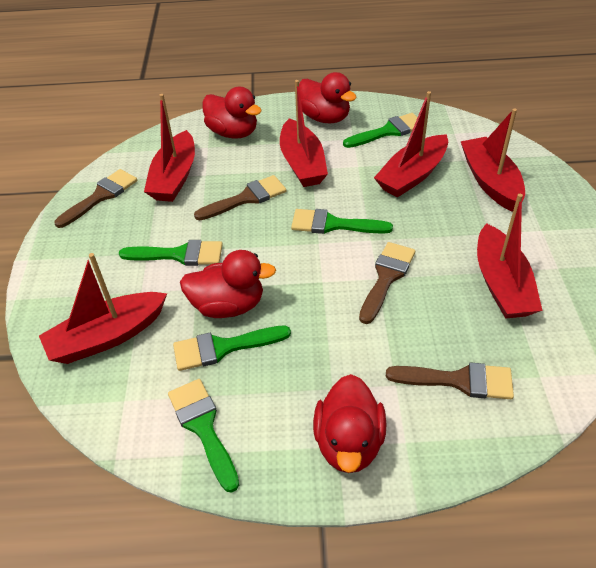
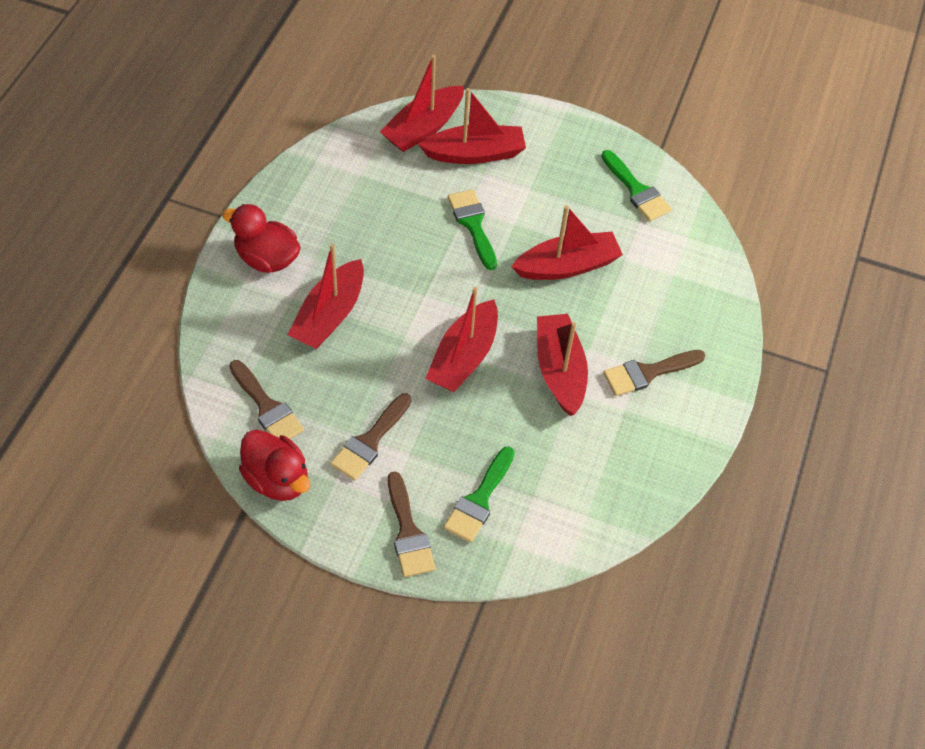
green brush: [119,240,223,266] [168,379,239,493] [173,326,291,371] [291,209,393,234] [343,113,418,148] = 5 -> [444,446,515,542] [448,189,497,270] [601,150,671,221] = 3
red duck: [180,250,276,318] [202,87,262,138] [299,72,357,123] [313,374,387,473] = 4 -> [222,204,301,273] [239,430,310,501] = 2

